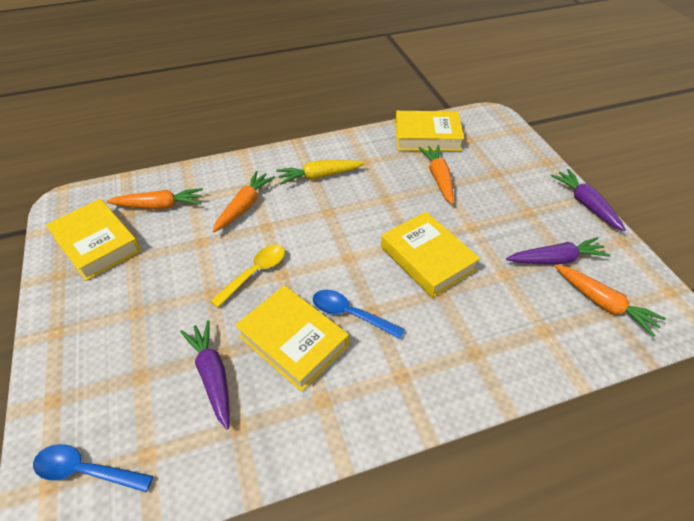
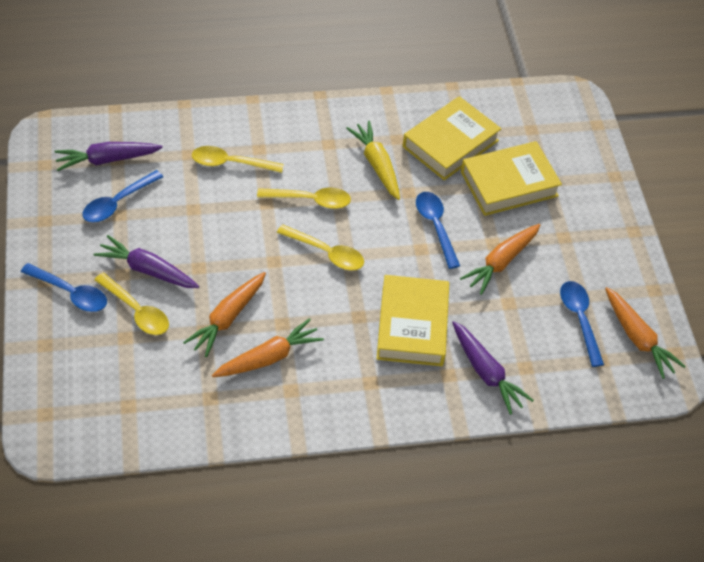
blue spoon: [33,444,153,492] [313,290,405,339] = 2 -> [21,263,107,312] [82,170,163,223] [416,192,460,269] [560,281,604,367] = 4
yellow book: [46,199,141,281] [235,285,349,392] [381,212,480,298] [395,111,464,151] = 4 -> [376,275,449,366] [403,96,501,180] [461,141,562,216] = 3
yellow spoon: [211,245,285,307] = 1 -> [94,273,169,335] [192,146,284,173] [257,188,351,209] [277,224,364,271] = 4

